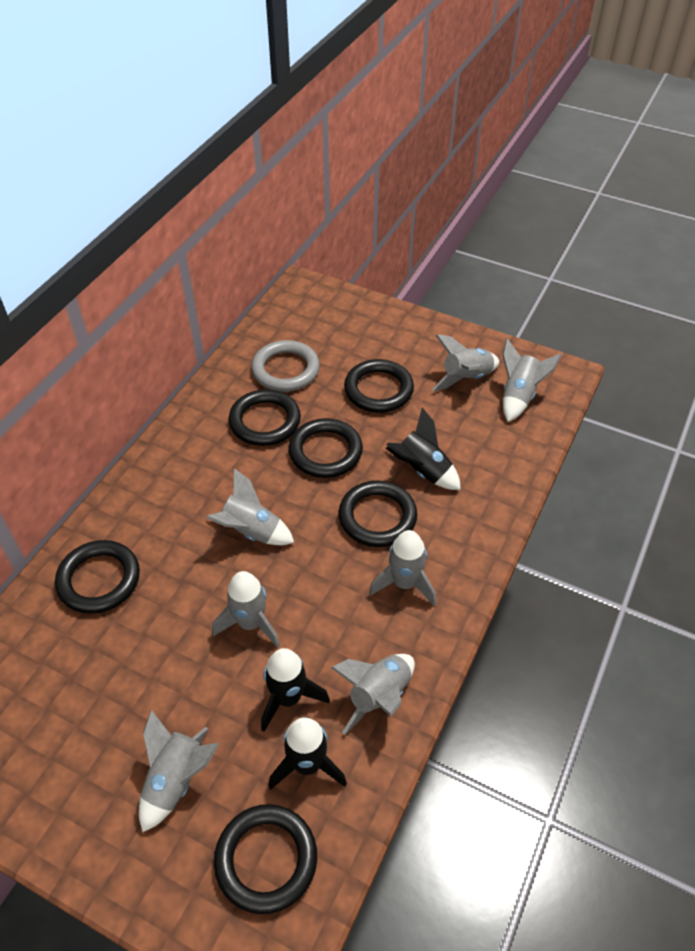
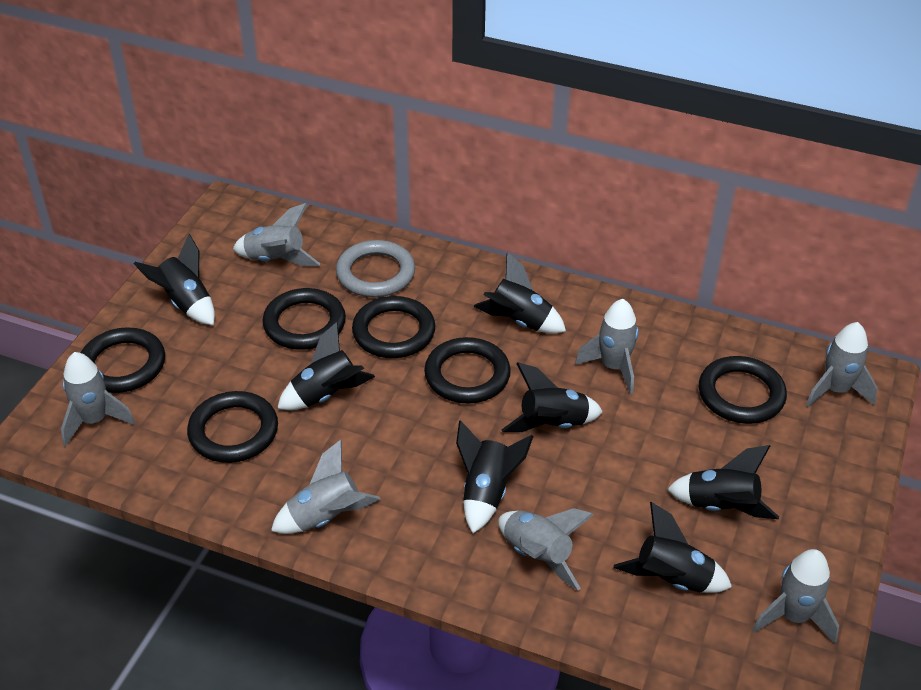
black rocket: [261,648,330,732] [269,717,347,790] [386,408,461,490] = 3 -> [134,234,215,325] [277,322,375,410] [456,420,534,533] [473,252,566,334] [502,362,603,432] [613,502,732,593] [667,445,779,519] = 7

